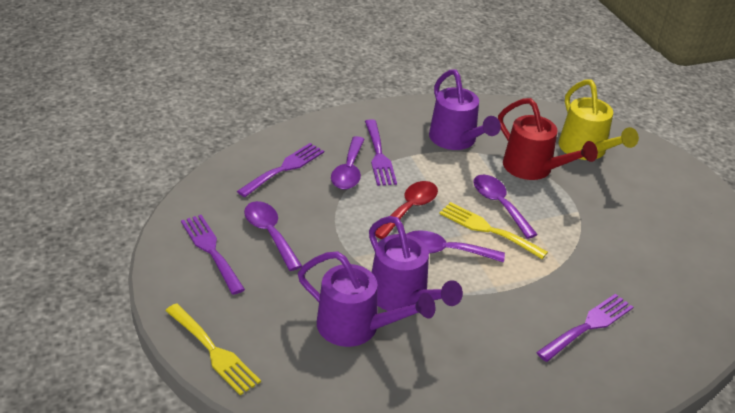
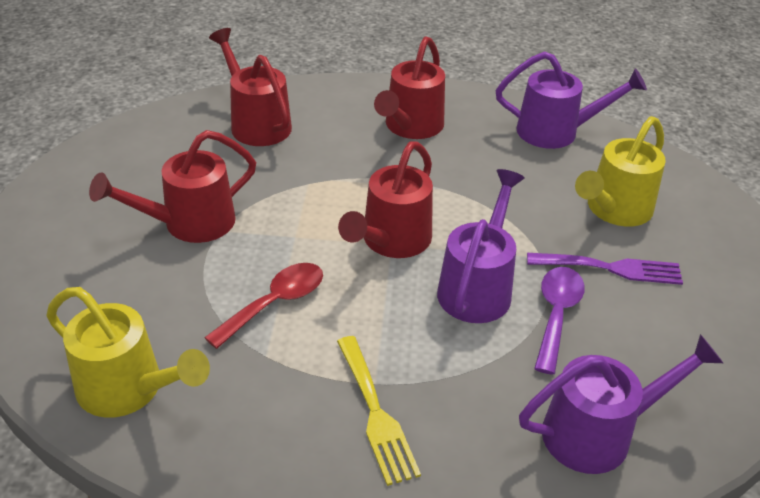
purple fork: [181,215,245,295] [237,143,324,197] [365,119,397,186] [536,294,633,362] = 4 -> [527,253,683,285] = 1
purple spoon: [244,201,302,271] [331,136,365,189] [406,230,505,262] [473,174,538,239] = 4 -> [534,267,585,375] = 1
red watering can: [498,98,598,180] = 1 -> [89,130,256,243] [209,28,292,146] [338,141,433,258] [374,36,445,139] = 4
yellow fork: [165,303,261,395] [439,202,548,259] = 2 -> [337,336,421,486] = 1
yellow watering can: [559,80,639,160] = 1 -> [46,287,210,418] [575,116,666,226] = 2

